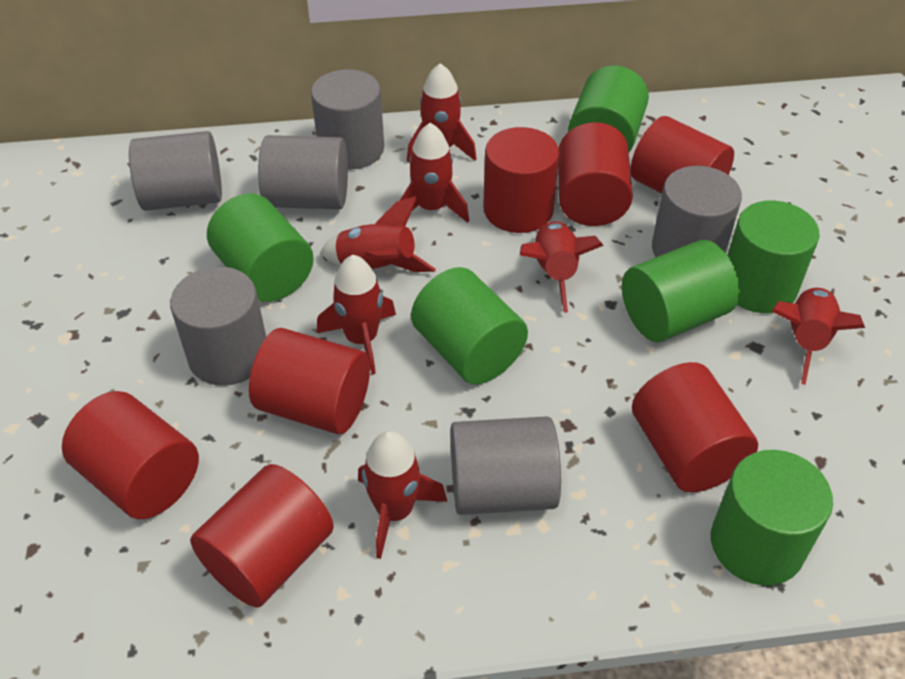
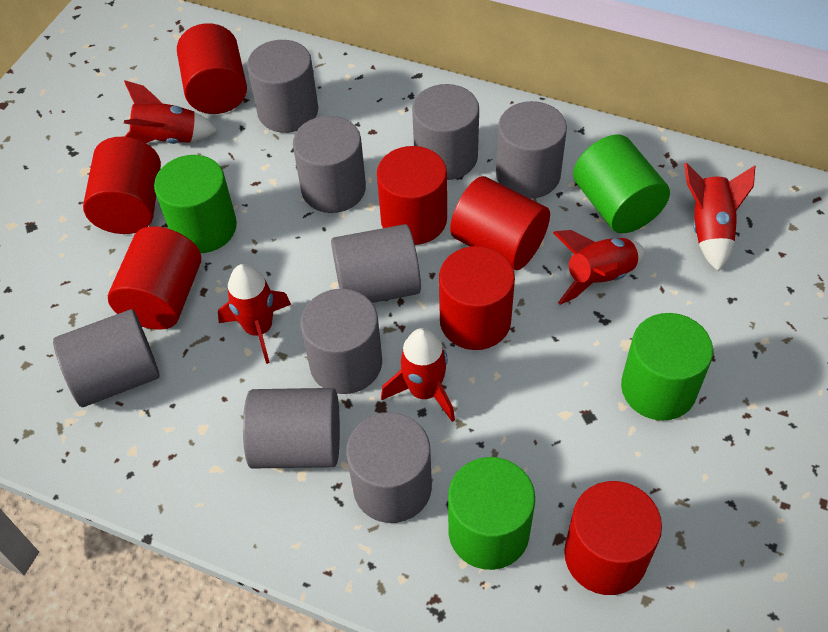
green cylinder: [207,194,314,302] [411,267,528,384] [568,66,649,152] [622,240,740,342] [711,450,833,585] [728,201,819,313] = 6 -> [154,155,237,253] [448,457,535,570] [573,135,670,233] [621,313,713,421] = 4
grey cylinder: [129,131,222,211] [170,267,266,386] [258,135,348,209] [311,69,384,170] [451,416,561,515] [652,166,742,257] = 6 -> [53,309,160,407] [243,388,340,469] [247,40,318,133] [293,116,366,213] [300,289,382,394] [331,224,421,303] [346,413,432,523] [412,84,479,180] [496,101,567,199] = 9
red rocket: [317,255,396,375] [320,196,436,272] [358,431,447,559] [400,123,469,223] [407,63,477,163] [520,221,604,313] [772,288,865,385] = 7 -> [124,80,218,144] [218,264,291,364] [381,328,455,422] [553,230,644,305] [684,163,755,271] = 5

